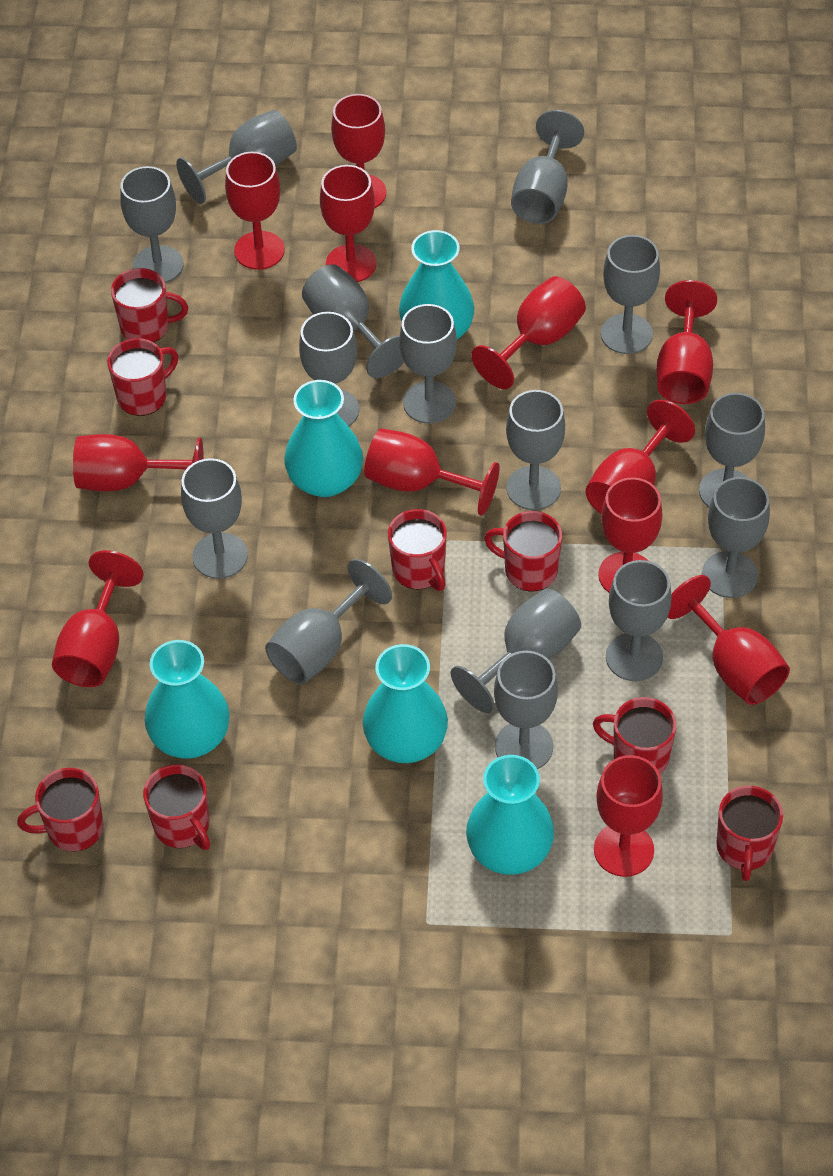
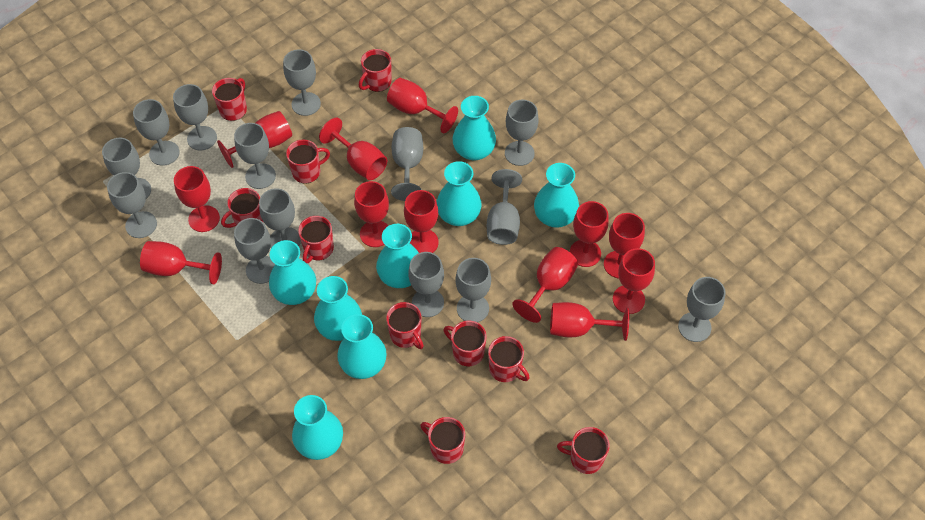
grey goblet: [120,166,184,283] [176,110,297,204] [181,458,248,579] [265,559,392,684] [299,312,359,426] [302,264,404,378] [399,304,457,424] [451,589,581,713] [494,651,558,769] [506,390,565,510] [511,110,584,224] [601,235,660,354] [606,560,671,681] [699,393,765,507] [702,477,770,598] = 15 -> [102,138,151,200] [107,172,157,238] [133,99,180,166] [173,84,217,150] [234,123,276,189] [234,218,275,284] [259,188,301,248] [283,49,321,116] [391,127,423,201] [408,252,444,317] [455,258,491,323] [487,169,522,245] [505,100,539,166] [678,277,726,342] = 14
red mug: [17,768,104,852] [107,338,178,416] [111,268,188,342] [143,764,210,850] [388,509,447,591] [484,511,562,591] [593,697,676,775] [716,786,783,881] = 8 -> [212,78,247,121] [221,188,263,228] [286,139,330,183] [298,216,334,263] [359,49,392,92] [386,302,424,349] [420,417,465,464] [443,321,487,366] [488,336,530,382] [557,427,610,474] = 10
turquoise vase: [144,640,230,759] [284,380,363,497] [363,644,448,763] [399,230,474,339] [466,755,554,875] = 5 -> [269,240,316,305] [292,395,343,460] [314,276,362,341] [337,314,387,379] [376,224,419,288] [437,161,482,226] [452,96,496,161] [534,163,579,228] = 8

